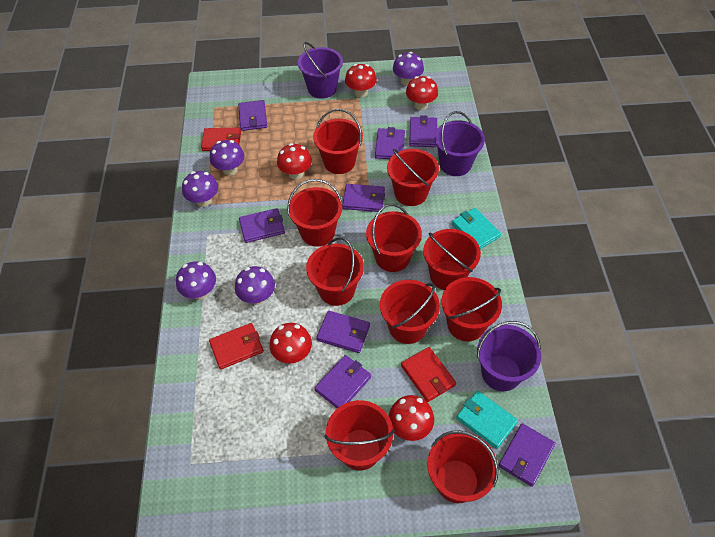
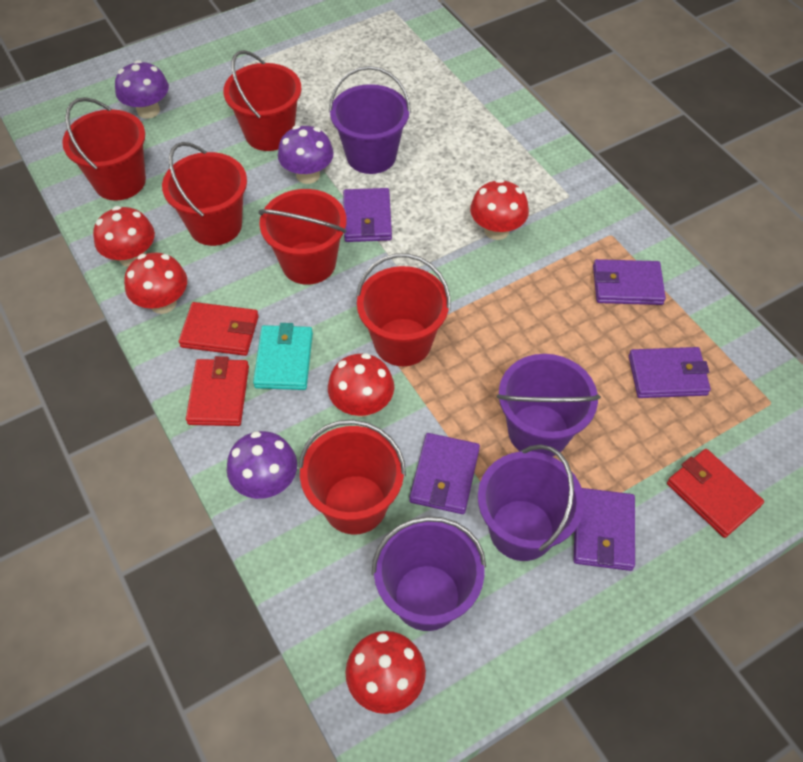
purple bucket: [298,42,343,99] [434,111,485,176] [477,321,541,391] = 3 -> [329,66,411,174] [372,516,486,631] [478,444,584,561] [497,354,601,457] = 4
purple mushroom: [176,261,216,300] [182,171,218,207] [210,140,244,175] [235,266,275,305] [393,52,424,86] = 5 -> [115,60,169,119] [227,431,297,499] [278,125,334,184] = 3
purple wallet: [238,100,267,131] [239,208,285,243] [314,355,371,408] [317,311,370,353] [342,184,385,212] [375,127,405,159] [409,115,437,147] [498,423,555,487] = 8 -> [343,188,392,242] [409,433,480,514] [574,488,635,571] [593,259,666,305] [629,347,711,398] = 5
red bucket: [287,179,342,246] [306,237,364,306] [313,109,363,174] [324,400,395,470] [366,204,422,272] [380,280,440,344] [387,149,439,206] [423,229,481,290] [427,430,499,503] [442,277,502,341] = 10 -> [62,97,146,201] [162,142,247,246] [223,50,301,151] [258,189,347,285] [298,420,406,535] [356,253,451,366] = 6
turquoise wallet: [452,208,501,249] [456,391,518,449] = 2 -> [253,323,313,390] = 1

